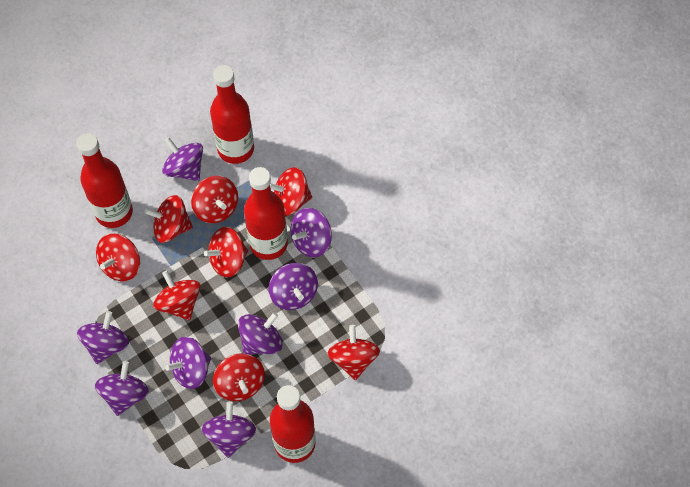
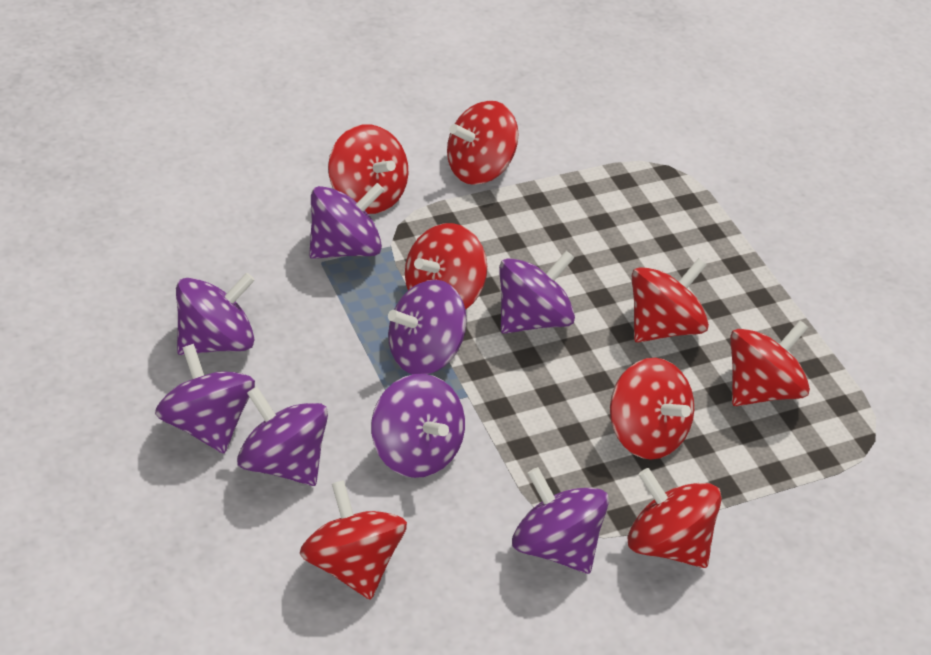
red bottle: [76,133,133,228] [210,65,254,164] [244,167,288,260] [270,385,316,463] = 4 -> none = 0

